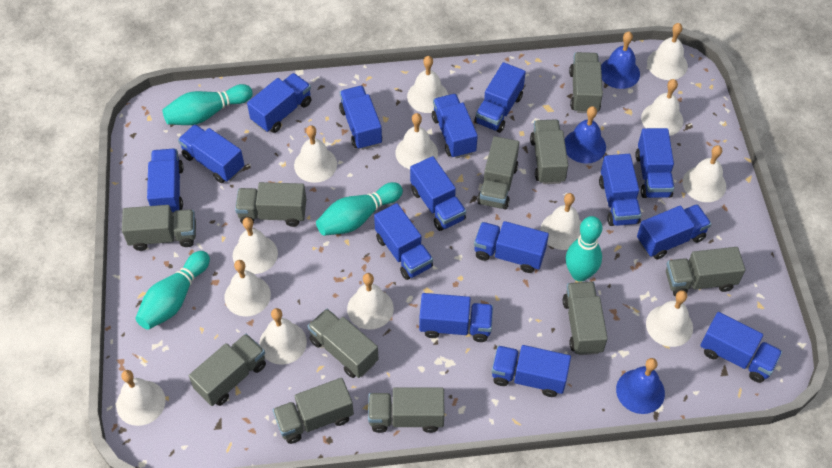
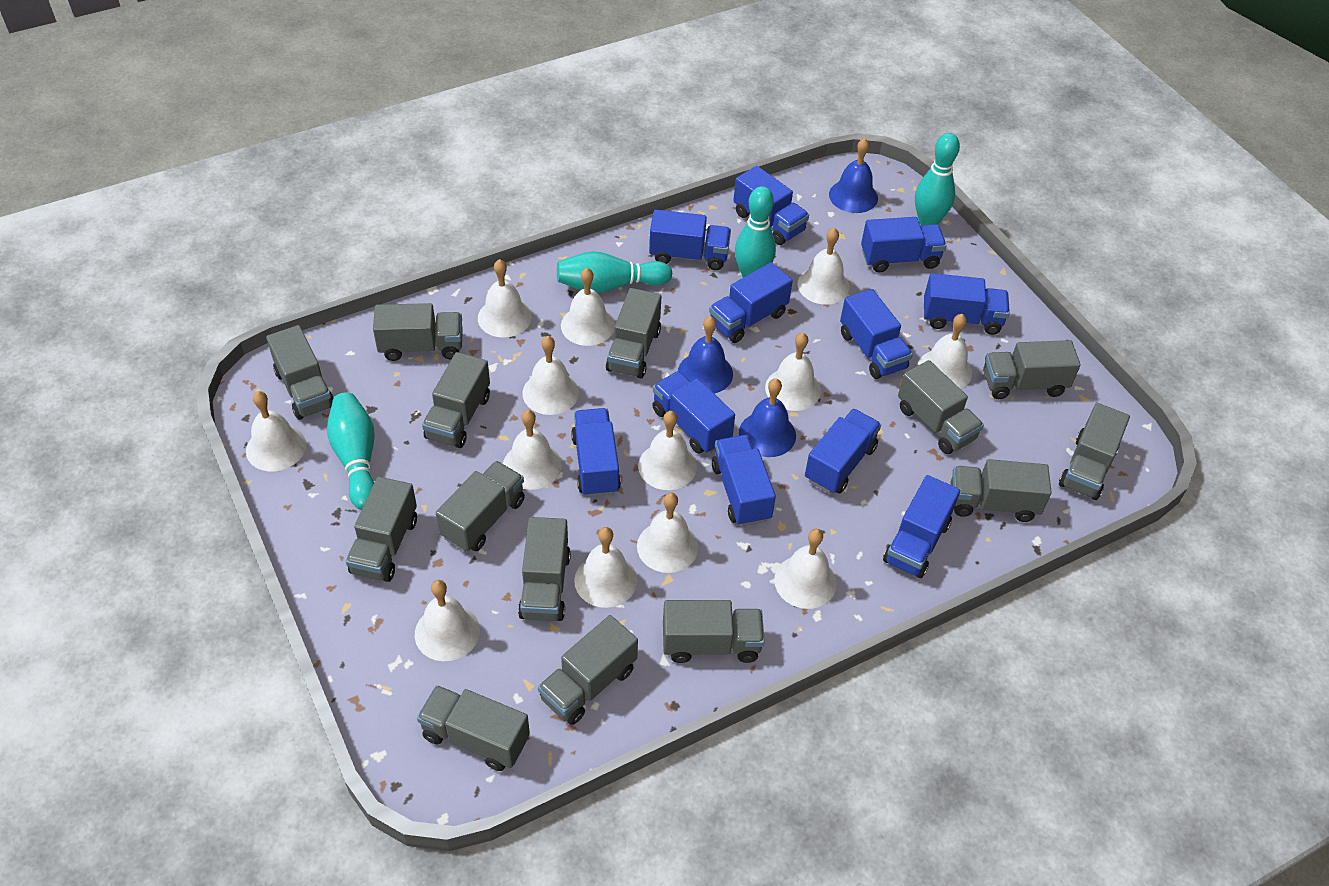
blue truck: [147,149,184,214] [178,124,244,183] [247,73,311,133] [339,86,382,150] [374,203,433,280] [410,156,466,231] [419,293,493,342] [432,94,478,158] [474,62,526,133] [474,221,549,273] [492,345,571,397] [599,154,641,226] [635,128,674,198] [637,204,711,259] [700,312,782,383] = 15 -> [571,408,621,497] [649,210,731,270] [652,371,735,454] [709,262,793,343] [712,435,776,526] [733,166,809,245] [805,409,881,494] [840,289,913,379] [861,217,947,272] [883,475,960,578] [924,273,1010,335] = 11
grey truck: [122,205,196,251] [189,334,266,406] [235,182,306,227] [273,378,354,444] [307,309,379,378] [368,387,445,433] [477,136,519,210] [530,119,568,184] [563,282,608,355] [569,52,603,113] [666,247,745,297] = 11 -> [266,325,334,420] [346,477,417,582] [373,303,463,361] [417,685,530,771] [422,352,490,448] [436,461,525,552] [518,517,571,621] [538,615,638,725] [606,288,661,378] [663,600,765,663] [898,360,984,454] [950,459,1052,522] [984,340,1081,399] [1059,403,1130,500] = 14

